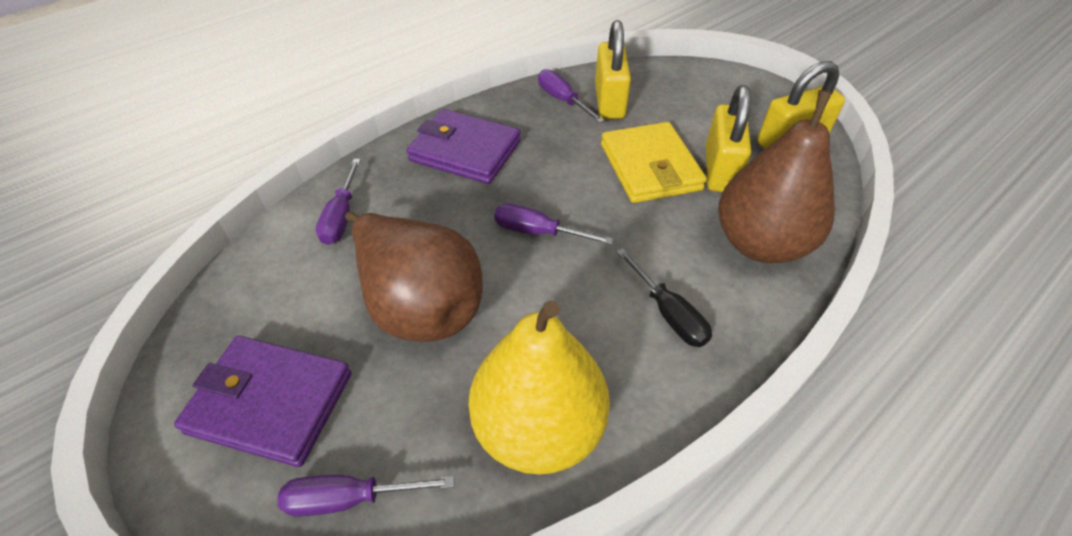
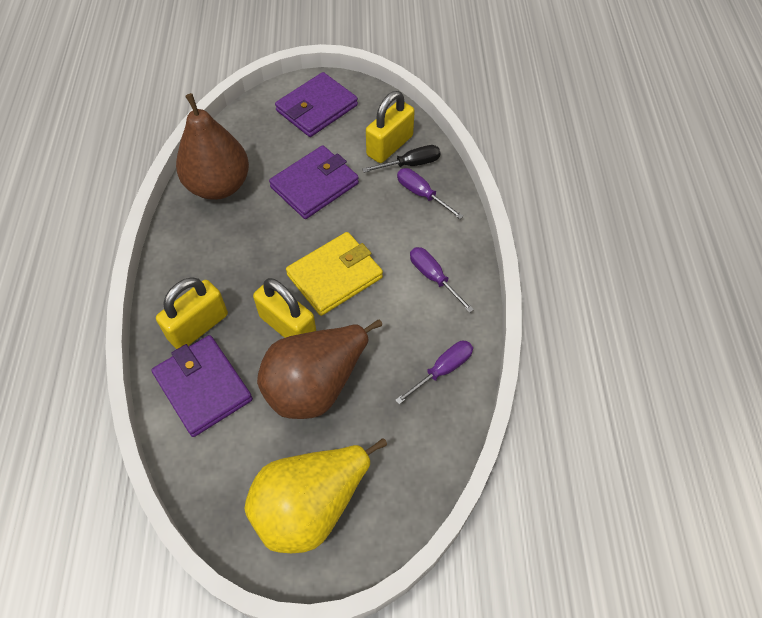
purple screwdriver: [278,475,454,517] [316,159,361,245] [494,203,614,245] [538,69,605,123] = 4 -> [395,340,473,405] [397,168,463,219] [410,247,474,313] = 3
purple wallet: [174,336,351,467] [406,109,521,184] = 2 -> [151,335,253,437] [269,145,359,219] [275,72,358,137] = 3

